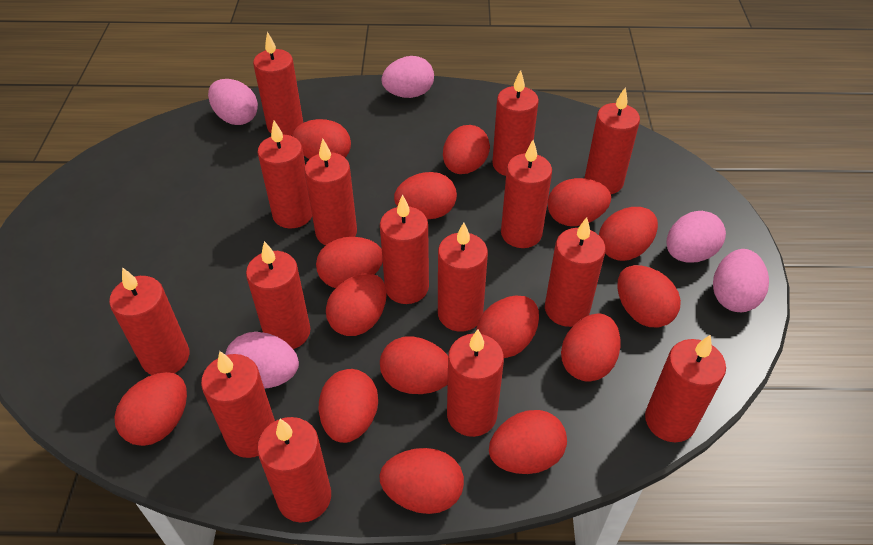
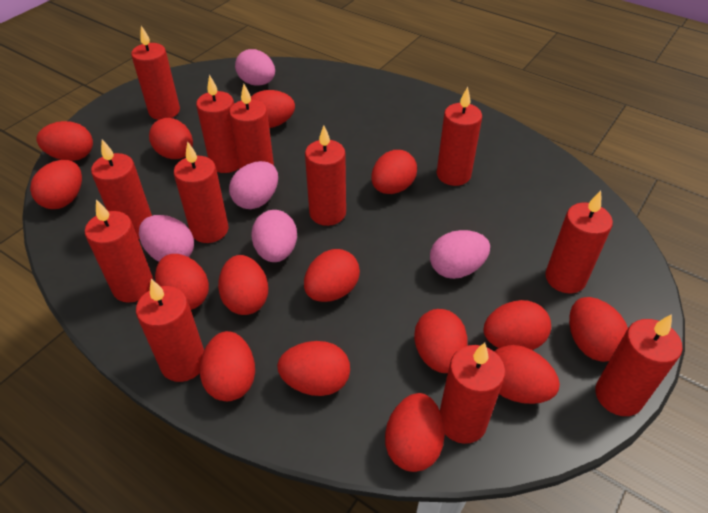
red candle: [109,267,189,375] [201,351,275,458] [246,241,311,349] [253,32,303,136] [257,417,331,523] [258,121,312,228] [304,139,357,245] [380,194,429,304] [438,223,488,332] [447,329,504,437] [492,70,539,176] [501,140,552,248] [545,217,606,327] [585,87,640,194] [645,335,726,442] = 15 -> [85,199,154,303] [91,139,152,239] [131,26,180,120] [136,279,204,382] [174,141,228,243] [196,75,239,173] [229,84,274,169] [305,125,346,226] [437,87,482,186] [440,343,505,444] [545,191,613,294] [595,314,683,416] = 12

